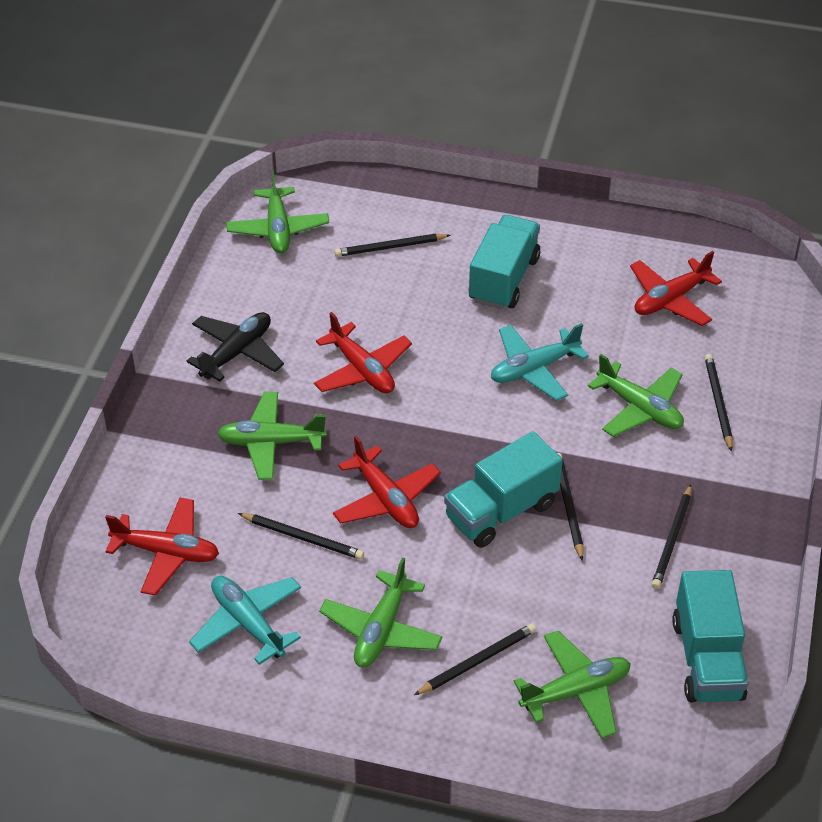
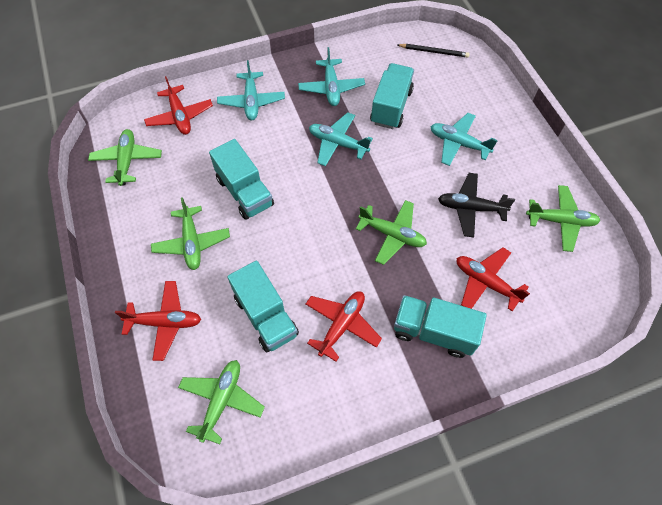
black pencil: [238,513,364,559] [334,234,450,257] [414,623,536,695] [557,453,584,561] [651,484,691,589] [705,354,733,452] = 6 -> [398,44,470,58] = 1
turquoise plane: [189,576,301,665] [491,323,589,401] = 2 -> [217,60,285,120] [298,47,365,106] [309,112,373,166] [430,113,498,166] = 4
turquoise truck: [444,431,563,548] [469,215,540,309] [672,570,748,702] = 3 -> [209,139,274,220] [227,261,299,353] [370,63,414,129] [394,295,487,358] = 4

